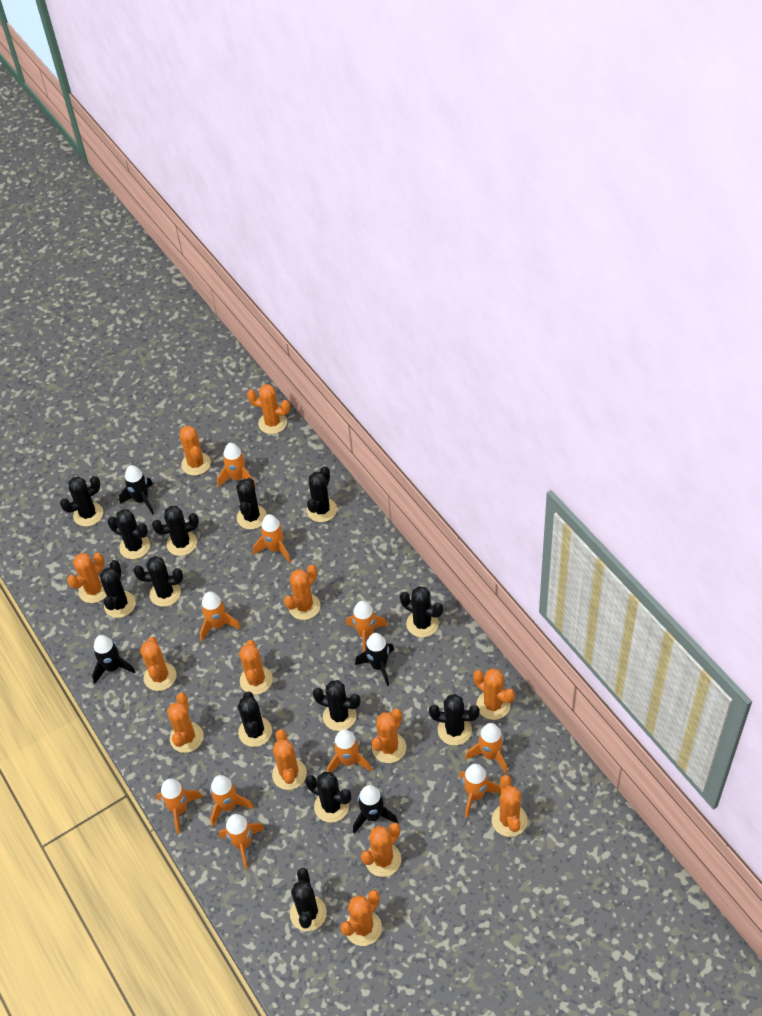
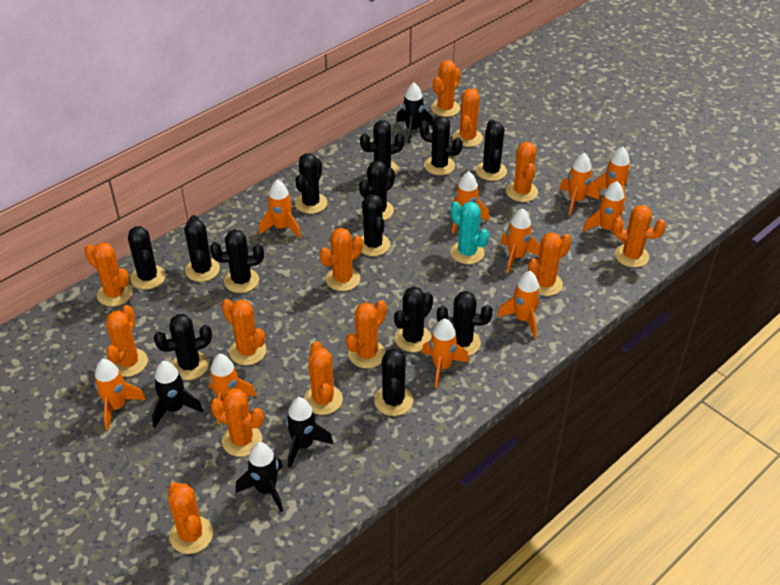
turquoise cactus: none = 0 -> [450,201,489,264] = 1

